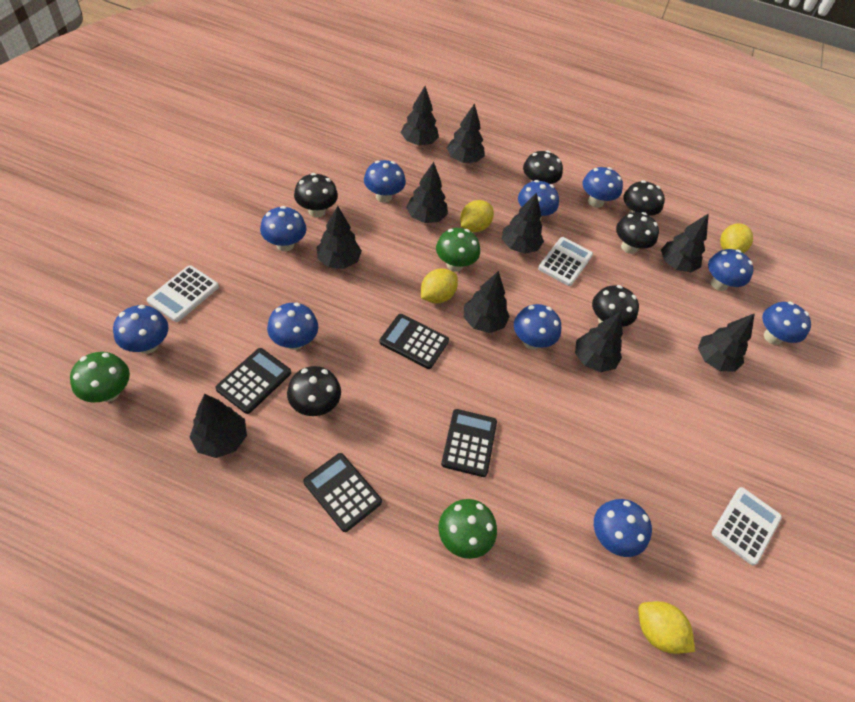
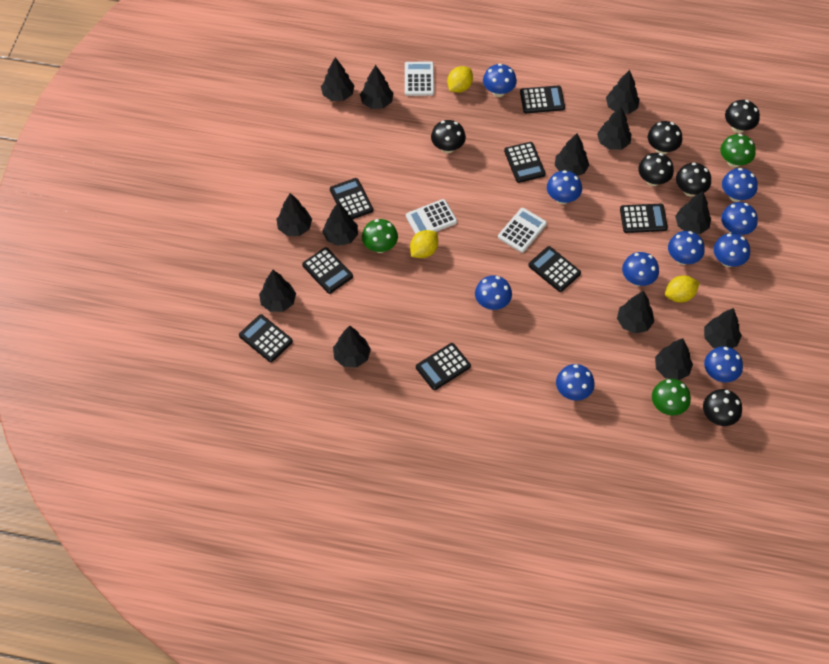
black calculator: [215,348,291,414] [303,453,382,532] [379,314,449,369] [441,409,497,477] = 4 -> [239,314,293,362] [302,247,353,294] [330,178,373,219] [416,343,471,390] [504,142,546,183] [520,85,565,113] [528,246,581,292] [620,204,668,233] = 8
black tree: [189,394,247,458] [317,206,362,269] [401,86,439,145] [406,162,448,223] [447,103,485,163] [464,271,510,333] [502,193,544,254] [575,312,623,372] [661,213,709,273] [698,313,755,372] = 10 -> [259,270,296,312] [277,193,312,236] [321,57,355,101] [322,202,358,246] [333,325,371,368] [360,65,394,109] [555,133,589,176] [597,107,632,150] [606,70,640,114] [617,291,654,334] [655,338,693,380] [675,191,711,234] [704,308,742,348] = 13
yellow lemon: [421,269,458,303] [460,200,494,232] [638,601,695,654] [720,223,753,253] = 4 -> [410,230,438,258] [447,66,473,93] [665,276,700,302] = 3

